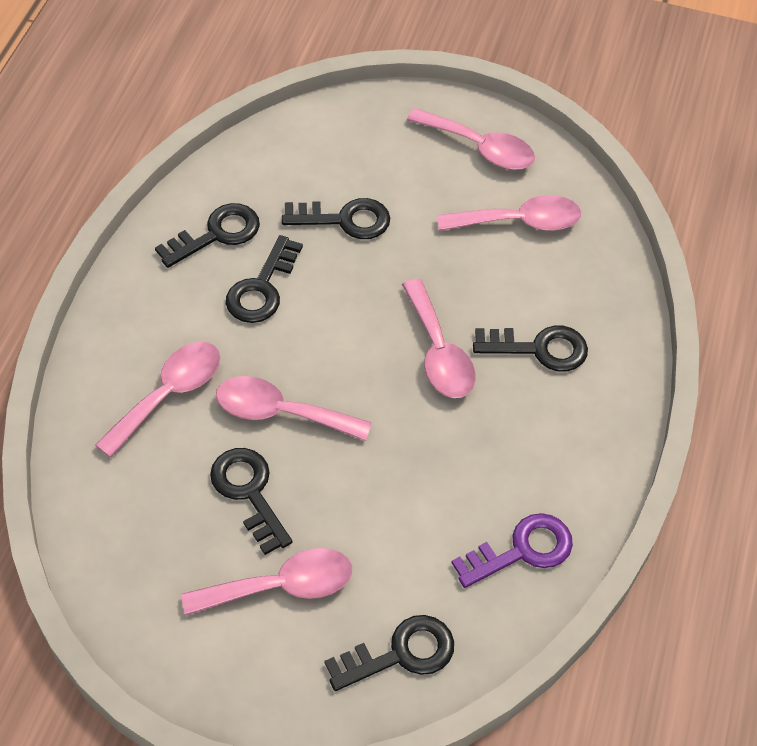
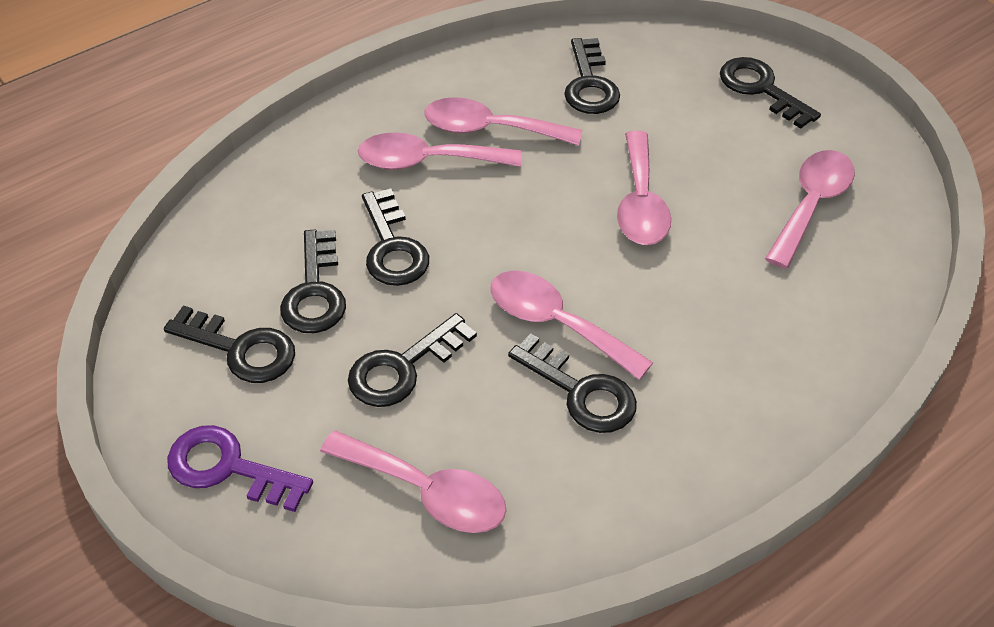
black key: [155,203,260,268] [210,448,292,555] [226,235,303,323] [282,198,390,239] [325,615,454,691] [473,325,588,372] = 6 -> [164,306,295,383] [280,230,346,333] [348,313,477,407] [362,189,429,286] [508,333,637,433] [564,38,620,114] [720,57,821,129] = 7

